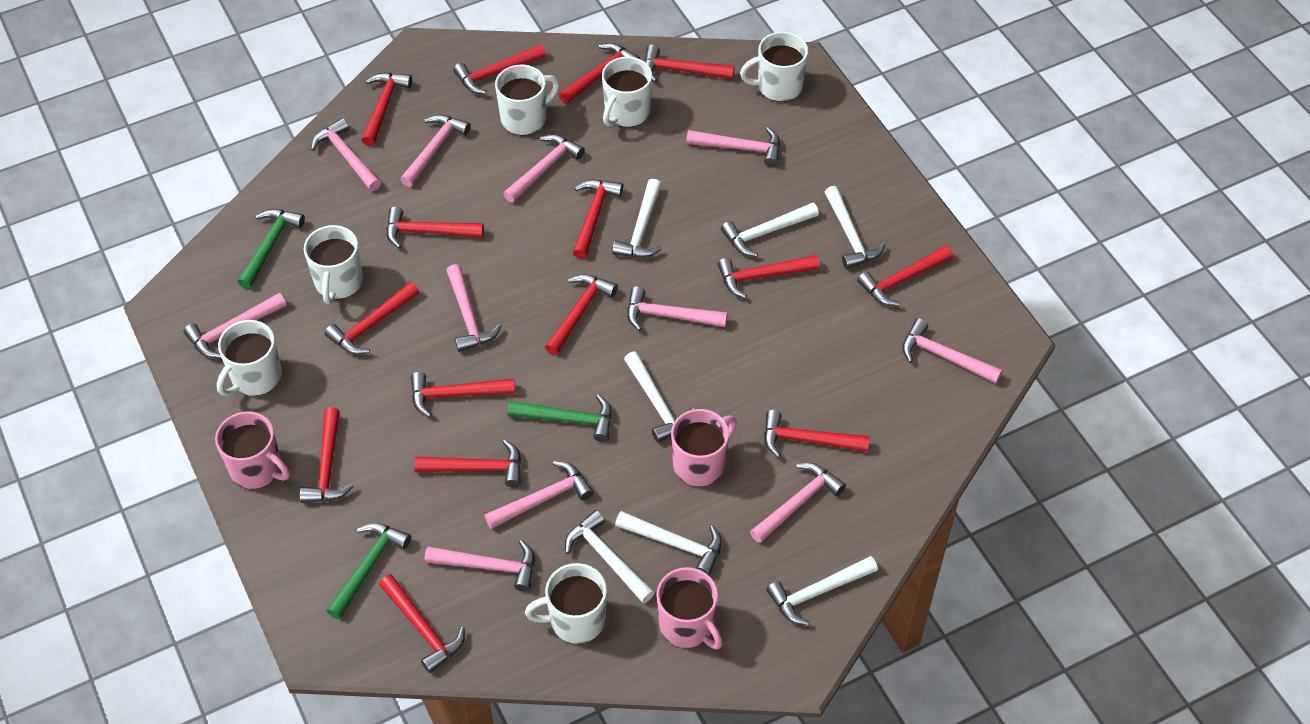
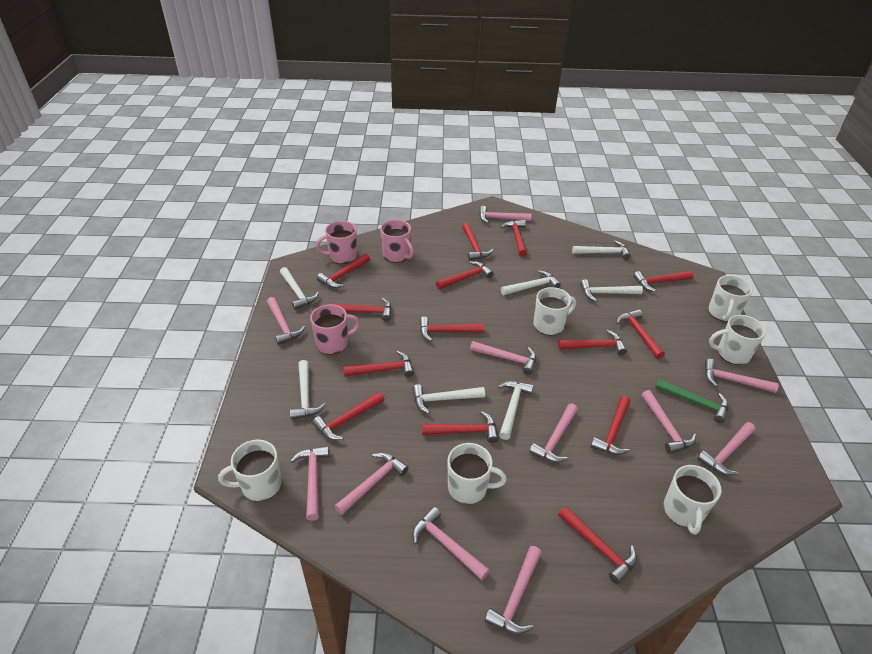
green hammer: [238,209,305,289] [326,523,411,619] [508,394,612,442] = 3 -> [655,379,728,423] = 1
red hammer: [300,407,354,503] [325,282,419,355] [362,73,412,146] [379,574,465,673] [386,207,484,249] [411,372,515,417] [414,440,521,488] [453,44,546,94] [545,274,618,355] [559,43,640,104] [573,180,623,259] [645,44,735,82] [718,255,820,298] [764,410,870,458] [857,245,953,306] = 15 -> [312,392,384,440] [317,254,370,288] [330,298,392,322] [343,351,414,377] [419,317,484,342] [422,411,498,443] [436,261,494,289] [462,223,493,260] [501,220,527,256] [558,330,627,355] [558,506,637,584] [591,396,630,455] [616,309,665,359] [633,271,693,292] = 14

